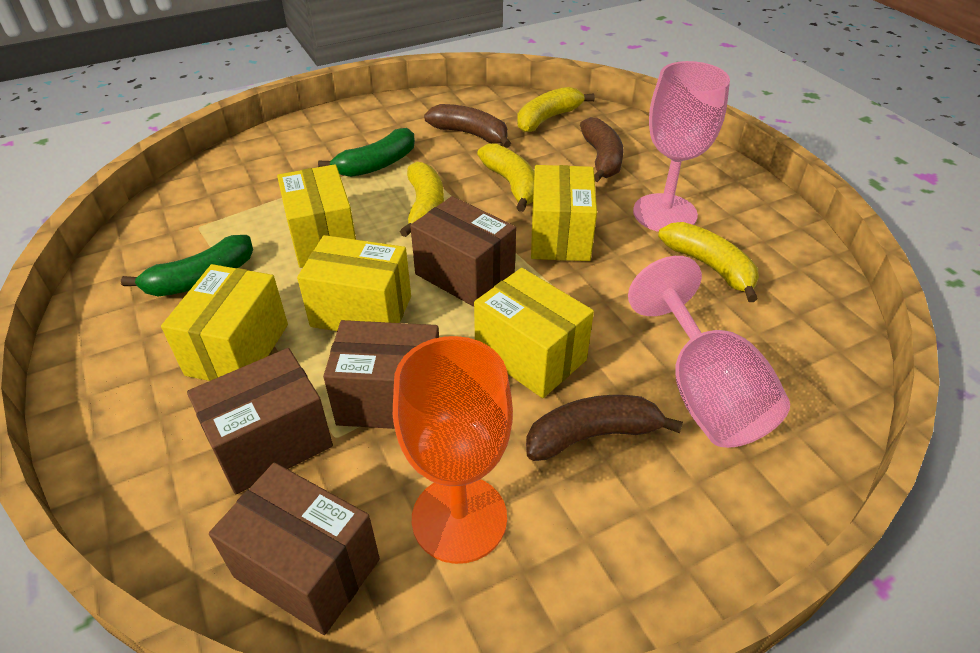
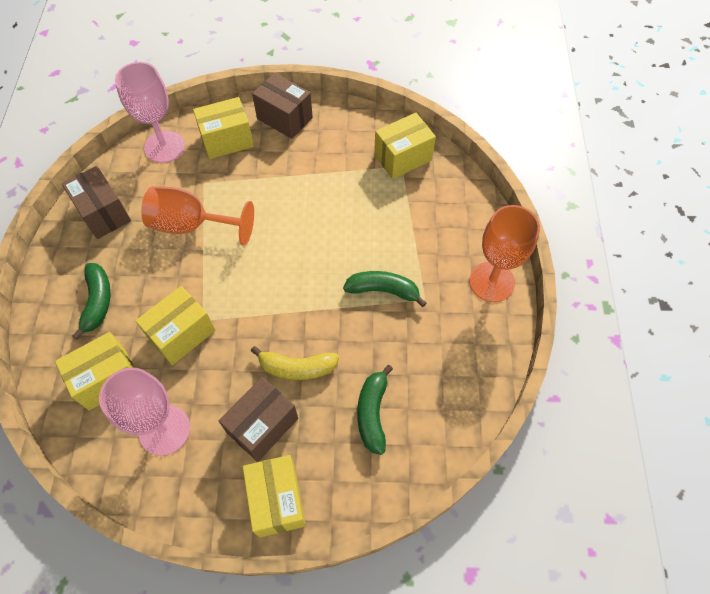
brown banana: [424,104,511,148] [526,395,683,461] [580,117,624,182] = 3 -> none = 0
brown box: [187,348,333,494] [209,463,380,635] [323,320,439,429] [410,196,516,307] = 4 -> [61,166,131,239] [219,377,298,462] [252,73,313,139] = 3
green banana: [121,235,253,296] [318,128,415,177] = 2 -> [72,263,111,340] [343,271,426,307] [357,365,393,455] = 3
orange goblet: [393,336,513,564] = 1 -> [141,186,254,245] [469,205,540,302] = 2
yellow banana: [400,162,444,237] [477,143,535,212] [517,87,595,132] [658,222,759,302] = 4 -> [251,346,339,380] = 1

